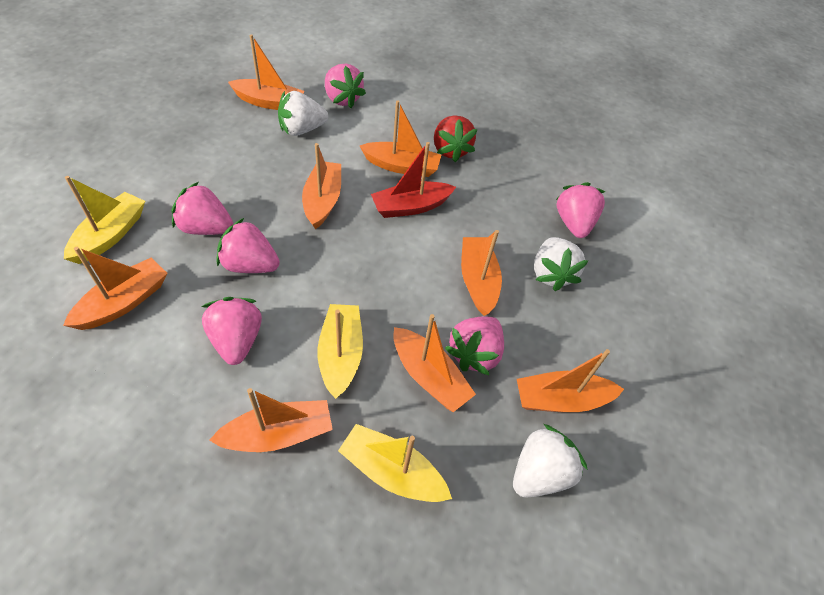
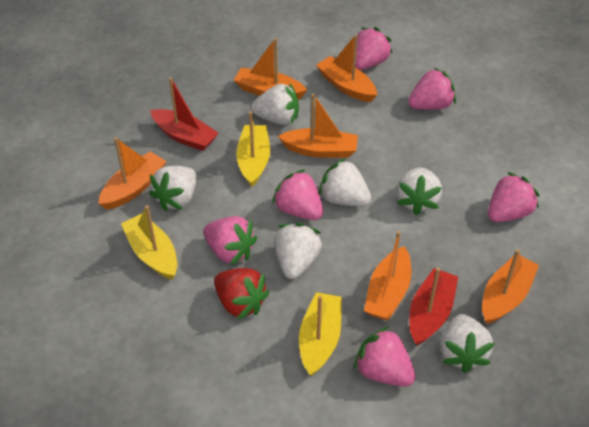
orange boat: [63,247,168,330] [209,388,333,452] [228,34,304,110] [302,143,341,229] [360,100,441,177] [393,314,476,412] [461,230,502,316] [517,349,624,412] = 8 -> [99,138,167,210] [234,38,307,100] [278,94,358,158] [316,34,377,102] [364,231,411,320] [482,249,539,324] = 6
red boat: [371,142,456,218] = 1 -> [150,77,219,151] [409,268,458,346] = 2
white strawberry: [278,91,328,136] [513,424,588,498] [534,237,589,291] = 3 -> [149,166,196,211] [251,83,299,125] [274,223,322,279] [319,158,371,206] [397,167,442,215] [440,314,494,373] = 6

